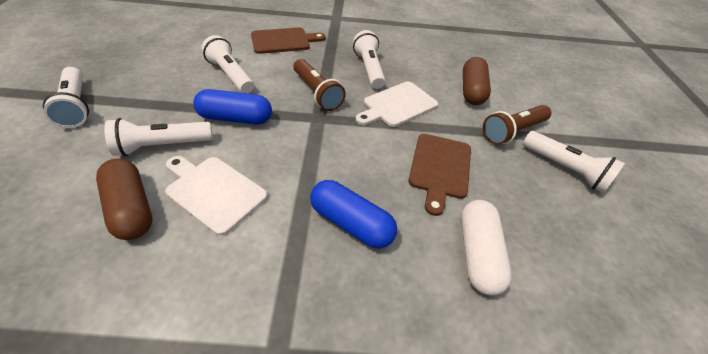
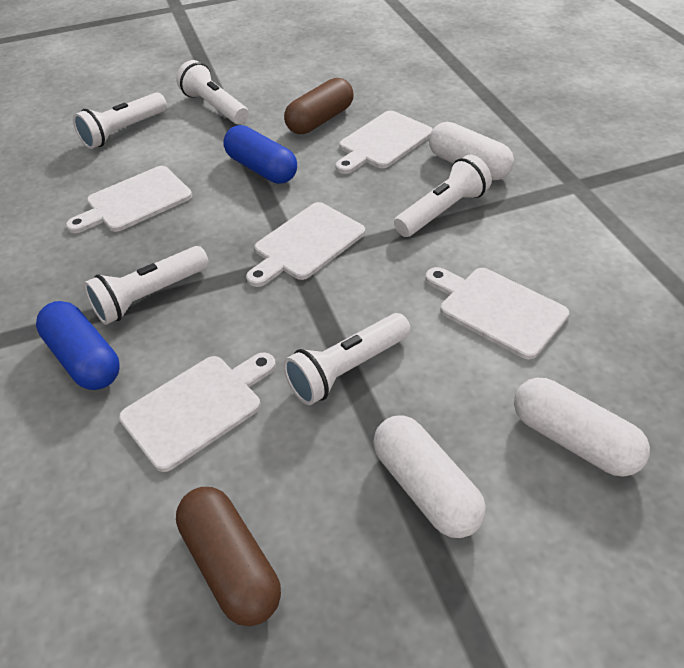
brown cutting board: [251,28,325,54] [408,134,471,216] = 2 -> none = 0
brown flashlight: [293,59,346,111] [483,105,551,145] = 2 -> none = 0
white capsule: [461,200,512,295] = 1 -> [373,415,486,538] [429,122,514,180] [514,378,650,477] = 3
white cutting board: [165,156,268,236] [356,81,438,127] = 2 -> [66,166,192,233] [119,352,276,472] [246,202,365,287] [335,111,433,174] [426,267,569,359] = 5

